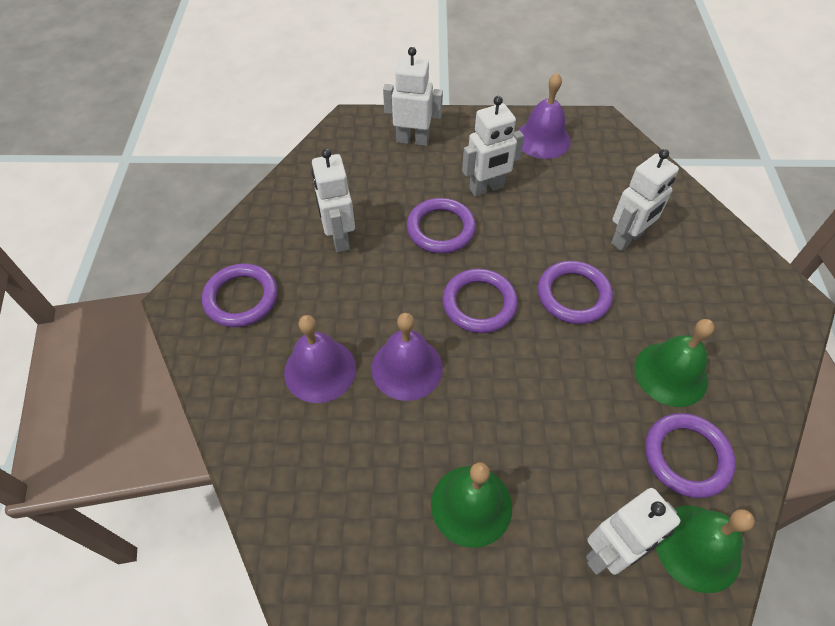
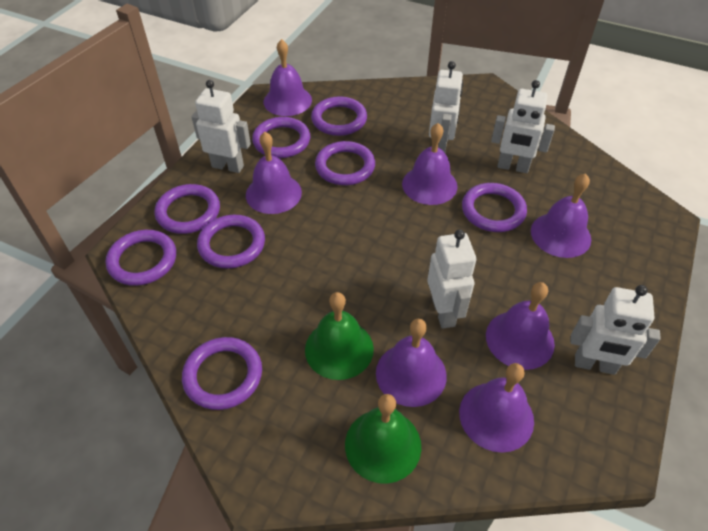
green bell: [431,462,512,548] [635,319,715,407] [656,506,755,593] = 3 -> [305,292,374,380] [345,394,421,484] = 2
purple bell: [284,315,356,403] [371,313,443,401] [517,73,571,159] = 3 -> [246,132,302,214] [264,39,312,116] [376,319,447,407] [402,123,458,205] [459,363,534,453] [486,282,555,370] [531,173,591,258] = 7
purple ring: [202,263,278,327] [407,198,476,254] [442,269,518,333] [538,261,613,324] [645,413,736,498] = 5 -> [105,230,176,286] [154,184,220,234] [182,337,262,410] [197,215,265,269] [252,117,310,158] [311,96,367,136] [315,141,375,185] [462,183,527,232] = 8

